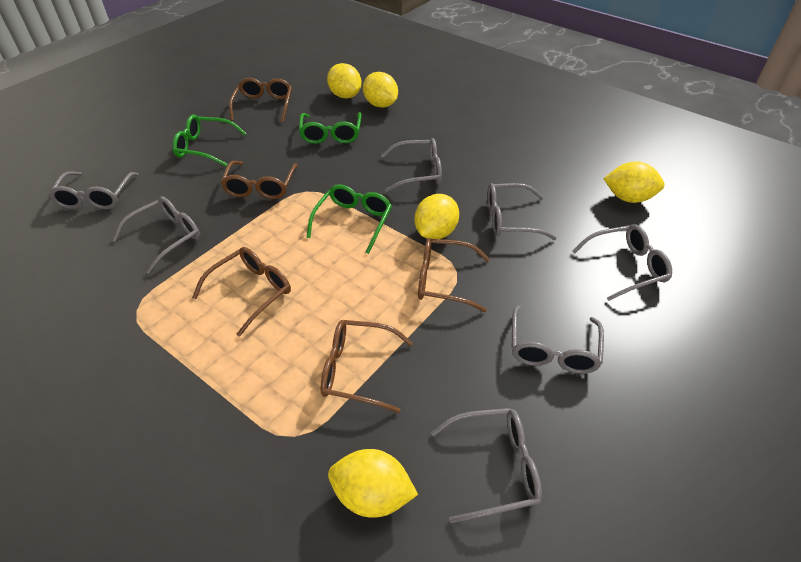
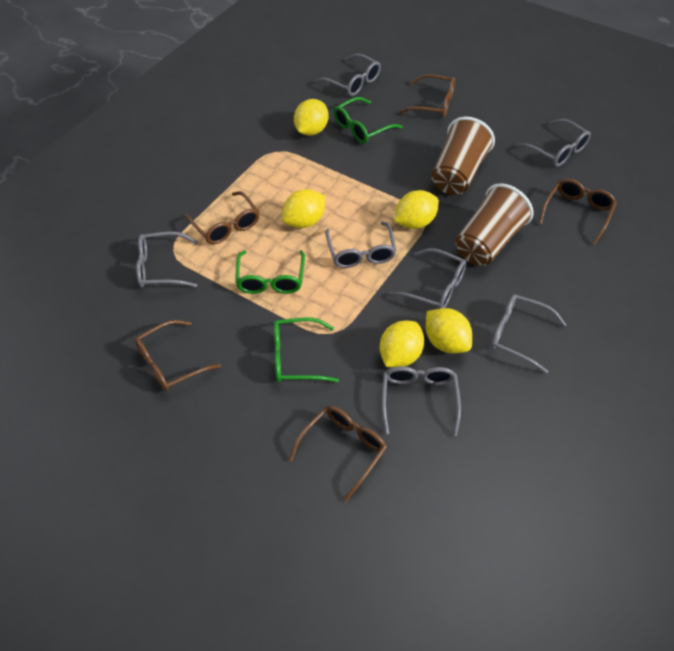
brown cup: none = 0 -> [431,117,495,195] [455,183,534,266] = 2

